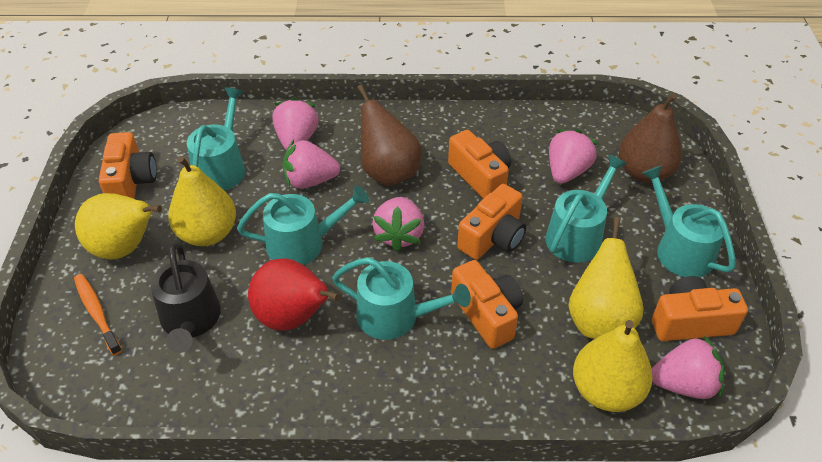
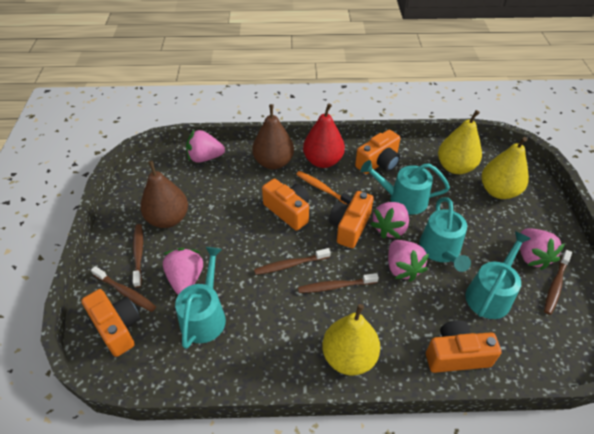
black watering can: [151,243,221,353] = 1 -> none = 0
brown toothbrush: none = 0 -> [91,266,156,312] [133,224,143,288] [254,248,331,275] [298,273,379,293] [544,250,572,315] = 5
turquoise watering can: [187,87,245,191] [237,185,369,265] [332,257,471,340] [545,155,627,263] [642,165,736,277] = 5 -> [175,247,226,349] [361,160,450,215] [419,197,471,272] [465,231,531,319] = 4
yellow pear: [75,193,162,260] [168,156,236,246] [568,217,644,339] [573,320,653,412] = 4 -> [322,304,380,376] [438,110,482,174] [482,137,529,199] = 3

